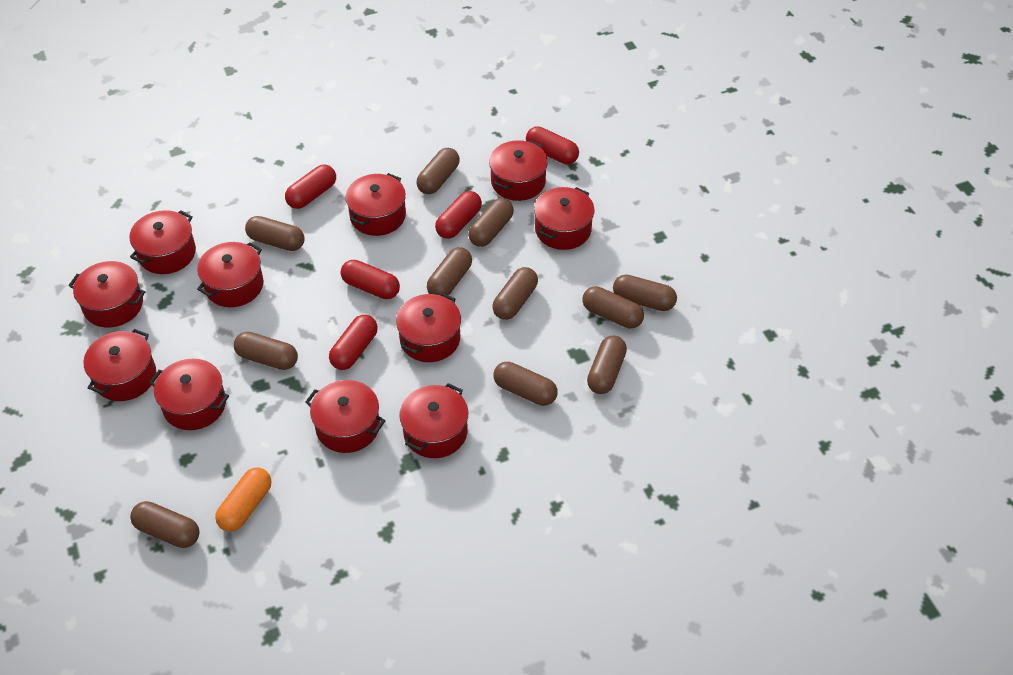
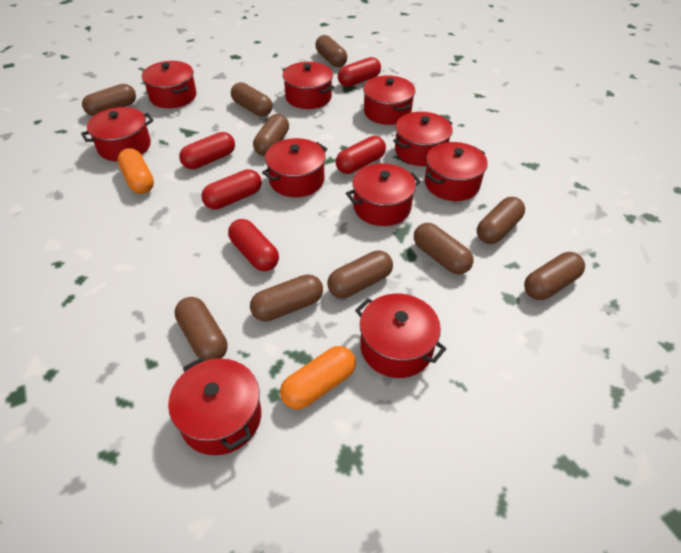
brown capsule: [130,501,200,548] [234,332,298,370] [245,216,304,251] [416,148,460,194] [427,247,472,295] [468,198,514,247] [492,267,538,320] [493,362,558,406] [582,286,644,328] [587,336,627,394] [613,275,677,311] = 11 -> [82,84,136,116] [175,297,227,360] [231,82,272,117] [250,274,323,322] [253,114,289,156] [315,35,347,67] [327,250,393,298] [414,223,474,275] [477,197,525,244] [524,252,585,300] = 10
orange capsule: [215,468,271,532] = 1 -> [117,148,154,194] [280,346,356,410] = 2
red pot: [69,261,145,328] [83,329,156,401] [129,210,196,274] [149,359,229,430] [197,242,264,307] [305,380,385,453] [345,173,406,236] [396,293,461,362] [399,383,469,458] [489,140,548,201] [534,187,595,250] = 11 -> [81,107,154,161] [142,61,196,108] [168,357,261,455] [262,138,327,197] [283,62,334,109] [346,163,421,226] [355,294,446,378] [363,75,415,125] [393,112,453,166] [425,142,488,201] = 10

